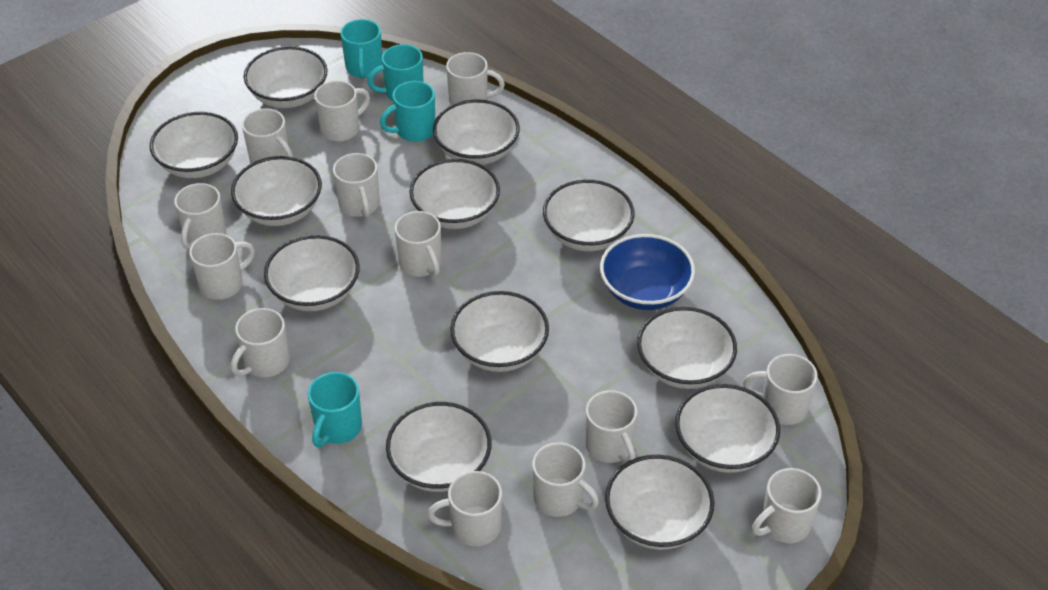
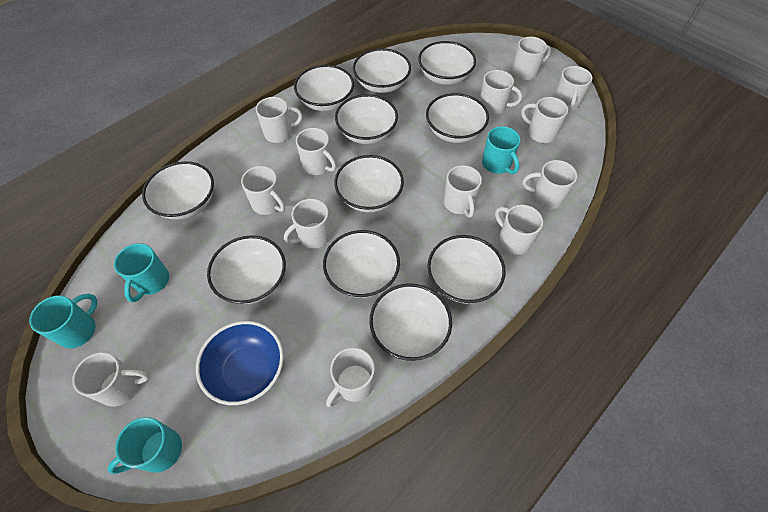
white bowl: [150,112,238,178] [231,156,322,226] [244,46,327,108] [264,235,360,311] [386,402,492,492] [409,159,500,229] [433,100,520,165] [450,291,549,372] [543,180,635,251] [605,455,714,550] [637,307,737,389] [675,384,780,473] = 12 -> [142,161,214,220] [207,235,286,304] [294,65,354,111] [323,230,400,298] [334,155,404,212] [335,94,398,144] [353,48,411,93] [369,284,452,361] [418,41,476,85] [426,93,489,143] [427,235,505,304] = 11

